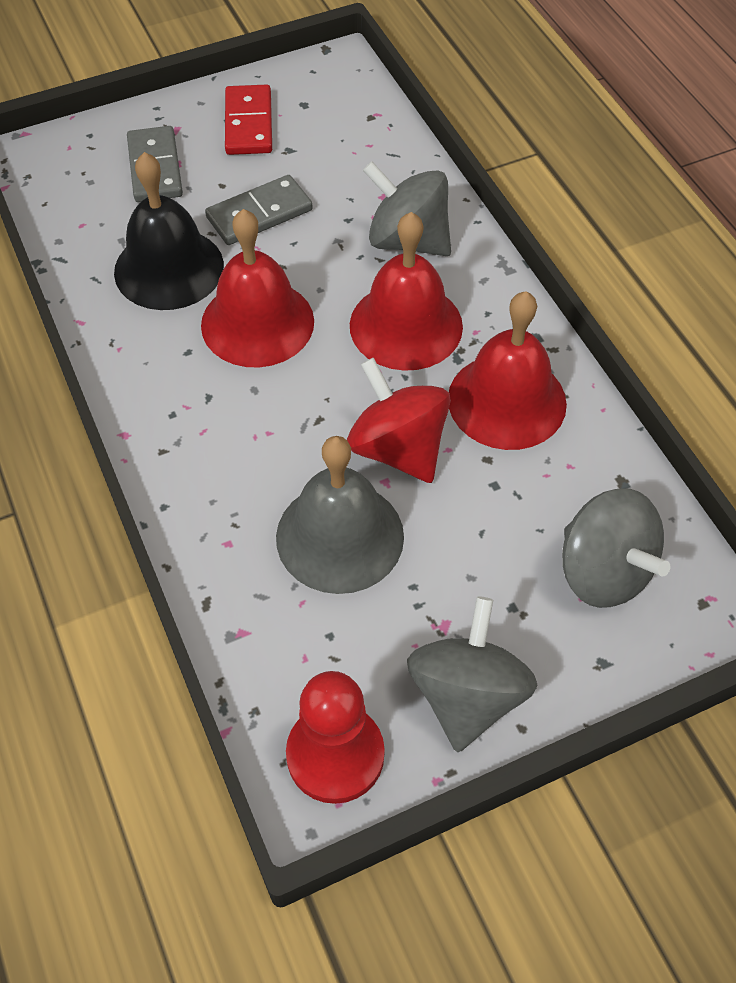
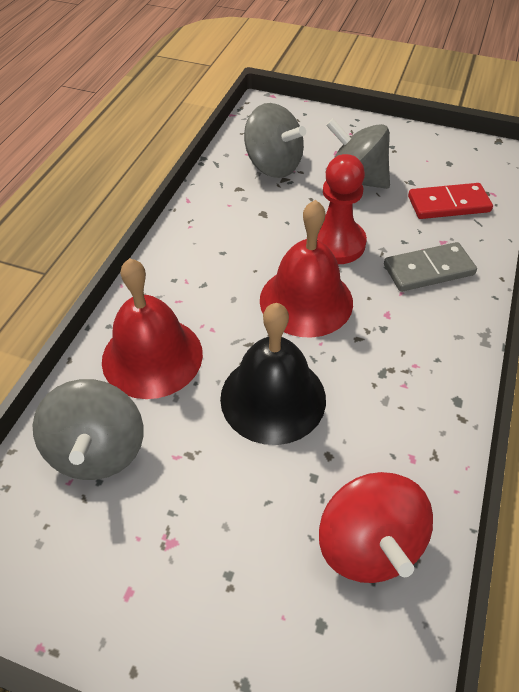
grey bell: [276,436,404,594] = 1 -> none = 0
grey domino: [127,126,183,202] [205,175,313,245] = 2 -> [384,242,477,292] = 1
red bell: [201,209,314,368] [350,212,463,371] [449,292,567,450] = 3 -> [102,258,203,399] [260,200,353,338] = 2

